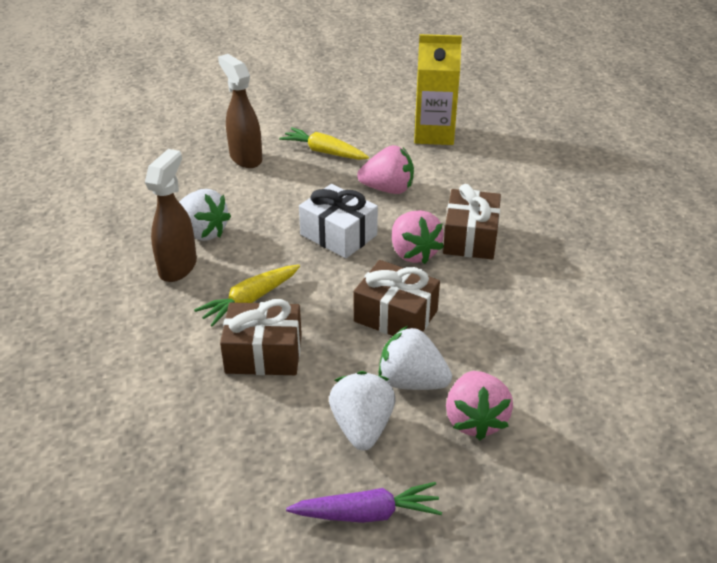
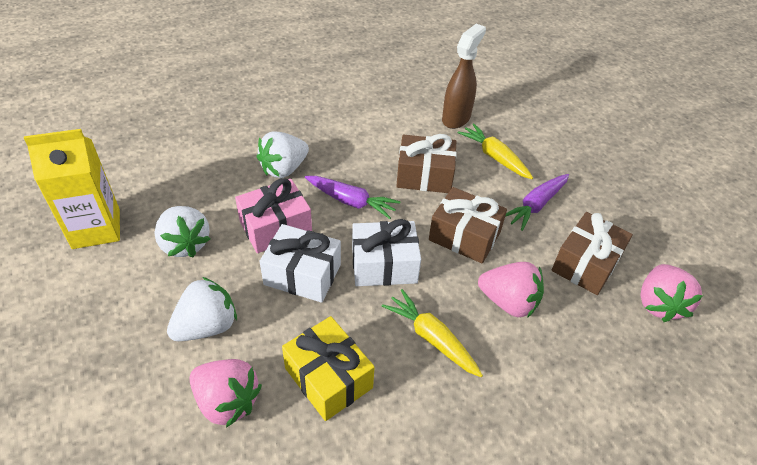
brown spray bottle: [145,149,197,282] [218,54,262,168] = 2 -> [442,24,486,129] = 1
pink gift: none = 0 -> [235,178,312,253] = 1
purple carrot: [286,482,442,523] = 1 -> [305,176,401,219] [505,174,569,231] = 2
white gift: [299,184,378,258] = 1 -> [260,224,341,303] [352,219,421,286] = 2
yellow gift: none = 0 -> [282,316,375,421] = 1

